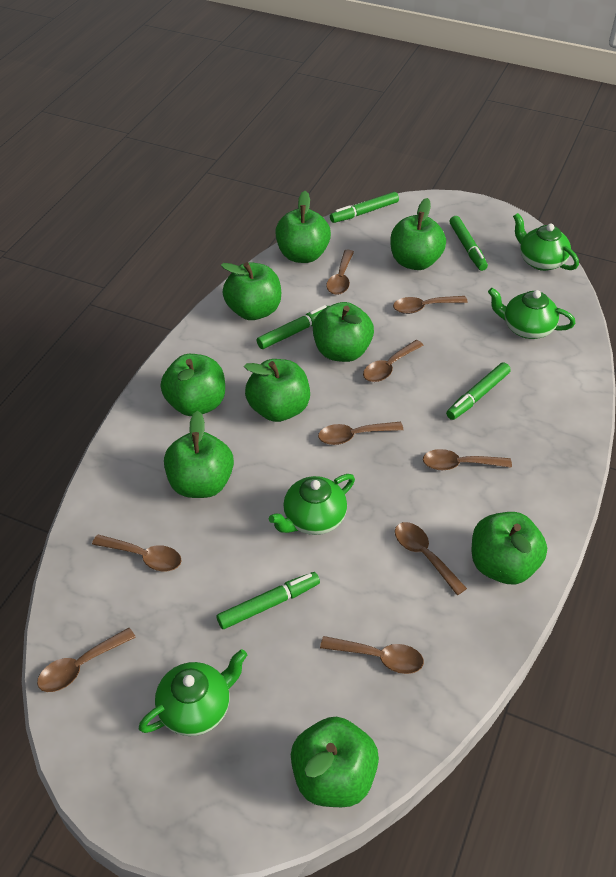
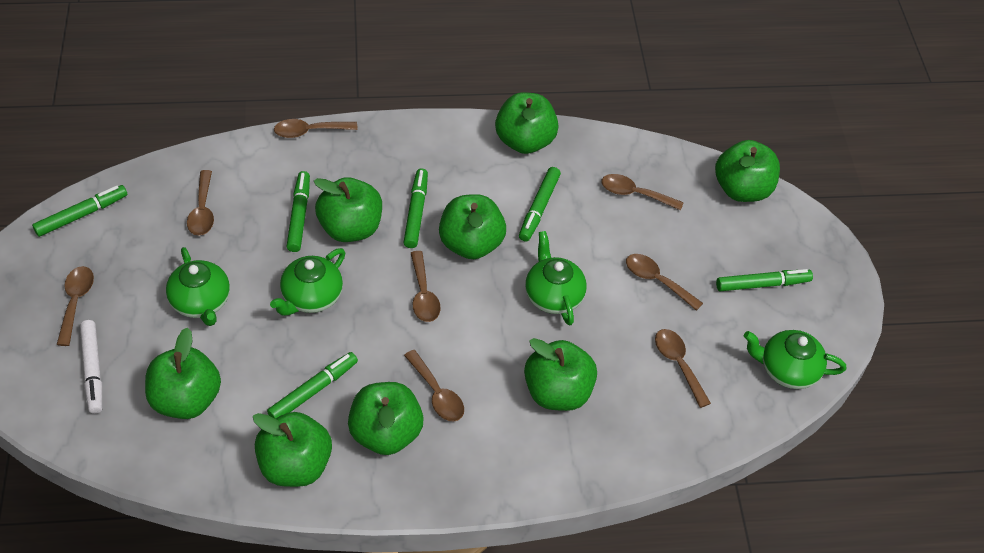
brown spoon: [37,628,136,692] [92,534,182,571] [318,422,403,445] [320,636,424,674] [326,250,354,295] [363,340,424,382] [393,296,468,314] [395,522,467,595] [423,449,512,470] = 9 -> [57,266,94,346] [187,170,214,236] [274,119,358,138] [404,350,464,421] [411,251,441,322] [601,174,684,211] [626,254,703,311] [655,329,711,408] = 8
green apple: [161,354,225,416] [164,411,234,498] [221,262,281,320] [244,359,310,422] [275,191,331,263] [291,717,379,807] [313,302,374,362] [390,198,446,270] [472,512,547,584] = 9 -> [145,328,221,419] [253,412,332,487] [314,177,382,242] [348,382,424,455] [439,194,506,259] [495,92,559,154] [524,338,597,411] [715,140,780,202] = 8
green marker: [217,572,320,629] [257,305,328,349] [330,192,399,223] [446,362,511,420] [450,216,488,271] = 5 -> [32,185,127,237] [267,352,358,419] [286,171,310,252] [403,169,428,248] [519,167,561,242] [716,269,813,291] = 6
white marker: none = 0 -> [80,320,102,414] = 1

